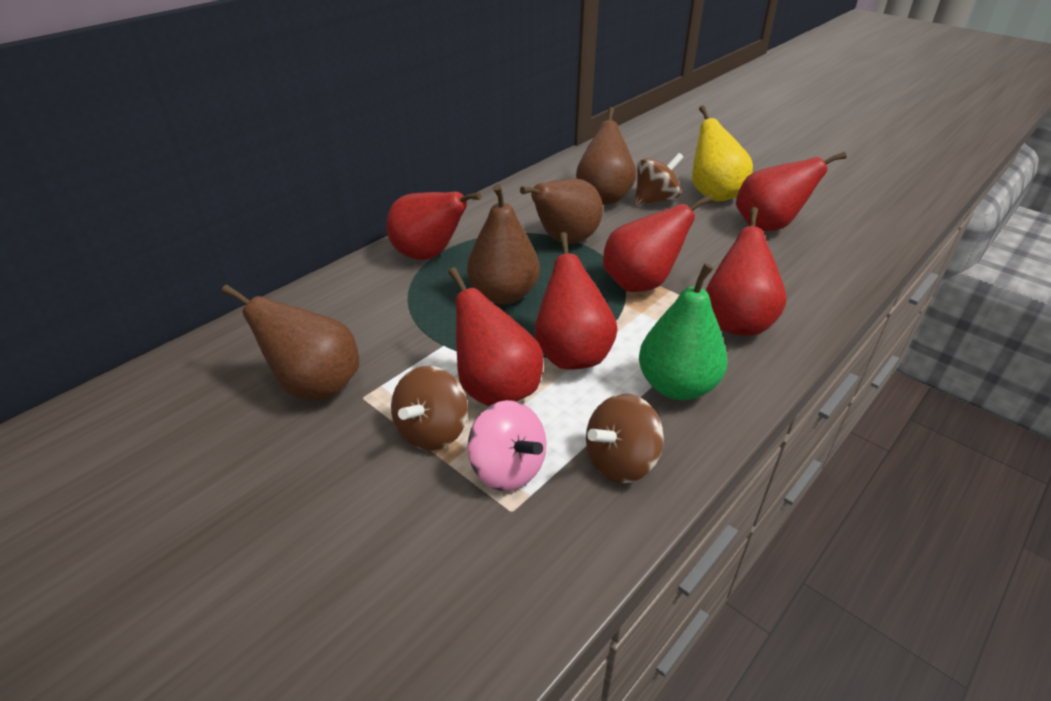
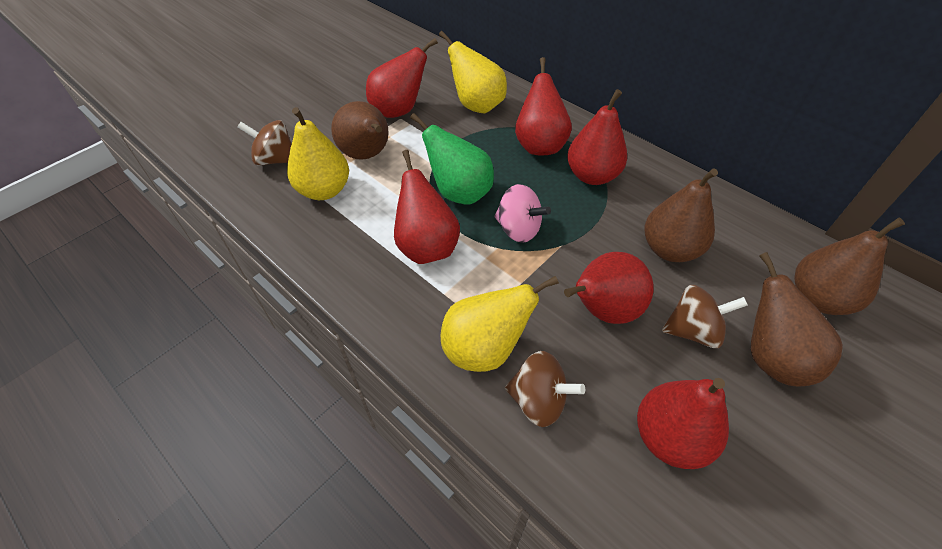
yellow pear: [692,105,753,201] = 1 -> [287,107,349,200] [439,31,507,113] [440,276,559,372] = 3

